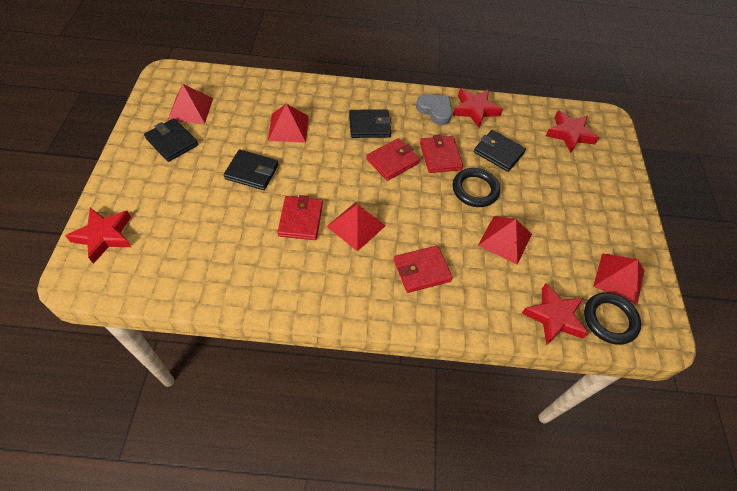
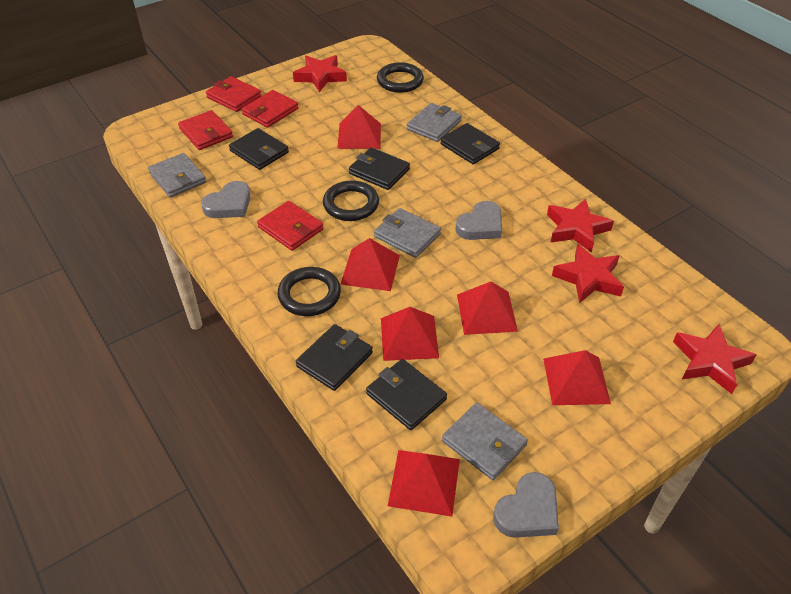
black ring: [452,168,500,207] [584,292,641,345] = 2 -> [277,267,341,316] [323,180,379,221] [377,62,424,93] = 3
black wallet: [144,118,198,162] [224,150,279,190] [349,110,392,138] [474,130,526,172] = 4 -> [229,128,289,170] [296,324,373,391] [349,148,410,190] [366,359,447,430] [440,123,500,164] = 5
grey heart: [416,94,453,125] = 1 -> [201,181,251,218] [455,201,502,240] [493,472,559,538] = 3
grey wallet: none = 0 -> [148,153,206,197] [374,208,441,258] [407,103,462,142] [442,403,528,480] = 4
red pyramid: [167,84,213,124] [268,104,308,143] [326,203,385,251] [478,216,532,265] [593,253,645,305] = 5 -> [337,105,381,149] [340,238,400,291] [381,307,439,361] [388,450,460,517] [457,282,518,335] [543,350,611,405] = 6

